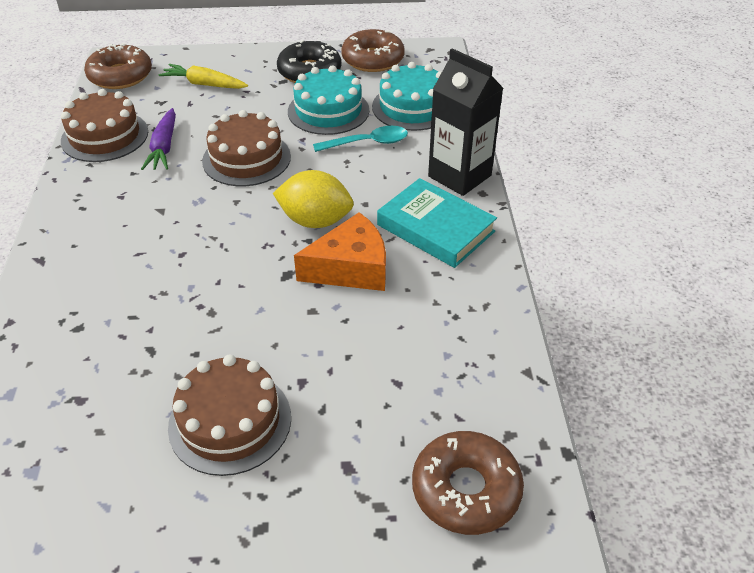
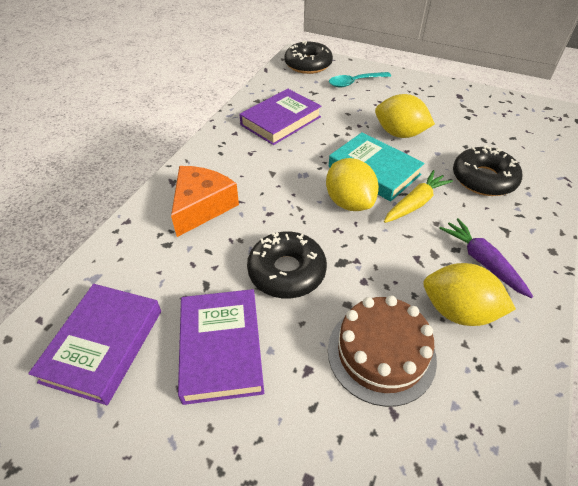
black carton: [428,48,503,196] = 1 -> none = 0
black donut: [277,40,341,83] = 1 -> [247,232,327,298] [284,41,333,74] [453,145,522,196] = 3
brown cake: [61,89,148,162] [168,354,291,476] [202,110,291,186] = 3 -> [328,296,437,407] = 1
brown donut: [84,43,152,89] [341,29,405,72] [412,431,524,535] = 3 -> none = 0
purple book: none = 0 -> [28,284,161,405] [178,289,264,405] [239,89,322,145] = 3
turquoise cake: [288,65,369,135] [372,62,442,131] = 2 -> none = 0
yellow lemon: [273,170,354,228] = 1 -> [326,158,379,211] [375,94,435,138] [424,263,516,326] = 3

